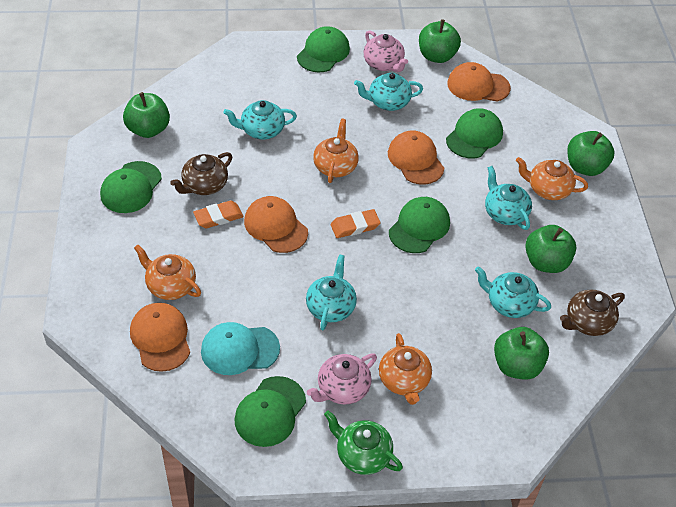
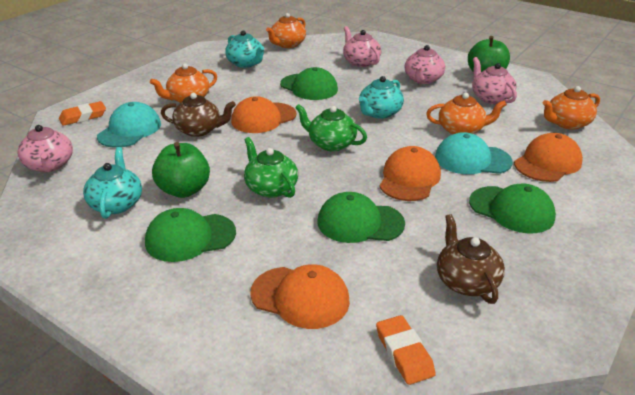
green apple: [123,92,170,138] [419,19,461,63] [494,327,549,380] [525,225,576,273] [567,131,614,176] = 5 -> [152,142,210,198] [468,36,510,72] = 2
green cap: [100,161,162,213] [234,376,306,447] [297,26,350,72] [389,197,450,253] [446,108,503,158] = 5 -> [145,208,236,262] [280,67,338,100] [317,192,405,243] [469,184,556,233] = 4
green teapot: [324,411,403,475] = 1 -> [244,137,298,198] [295,104,367,152] = 2
pink teapot: [307,353,377,405] [363,30,408,72] = 2 -> [17,125,73,172] [343,26,381,67] [405,45,445,84] [472,57,517,104] = 4
turquoise cap: [201,322,280,375] = 1 -> [97,102,161,148] [435,132,513,174] = 2
turquoise teapot: [223,100,297,139] [306,254,357,330] [354,73,423,111] [475,266,551,318] [485,166,532,230] = 5 -> [83,147,142,219] [225,30,264,68] [359,76,404,119] = 3

